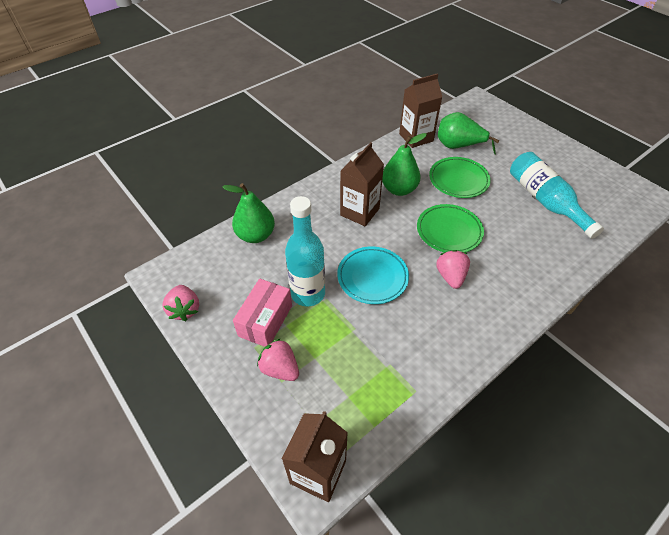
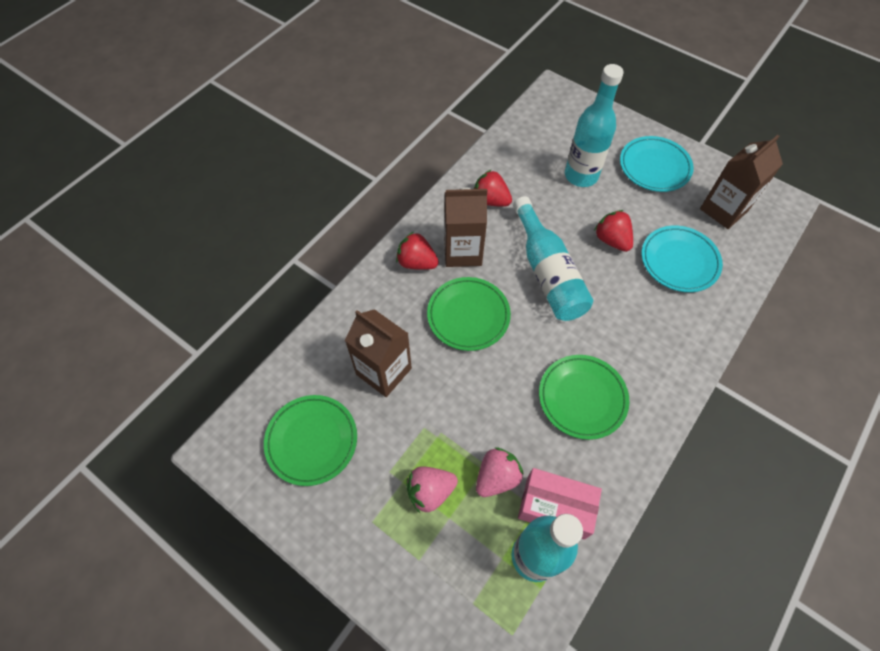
green pear: [223,183,275,243] [382,133,427,196] [438,112,499,155] = 3 -> none = 0
green plate: [417,204,484,252] [429,157,491,198] = 2 -> [264,395,357,486] [427,277,511,351] [539,355,630,440] = 3
pink strawberry: [163,285,199,321] [257,338,299,381] [436,250,470,289] = 3 -> [406,466,458,513] [476,447,524,497] = 2
red strawberry: none = 0 -> [396,232,439,270] [474,169,512,207] [594,210,633,252] = 3
turquoise bottle: [285,196,325,306] [510,152,604,239] = 2 -> [511,514,583,582] [513,196,593,321] [565,64,624,187] = 3
turquoise plate: [337,246,409,304] = 1 -> [620,136,694,192] [641,226,723,292] = 2

